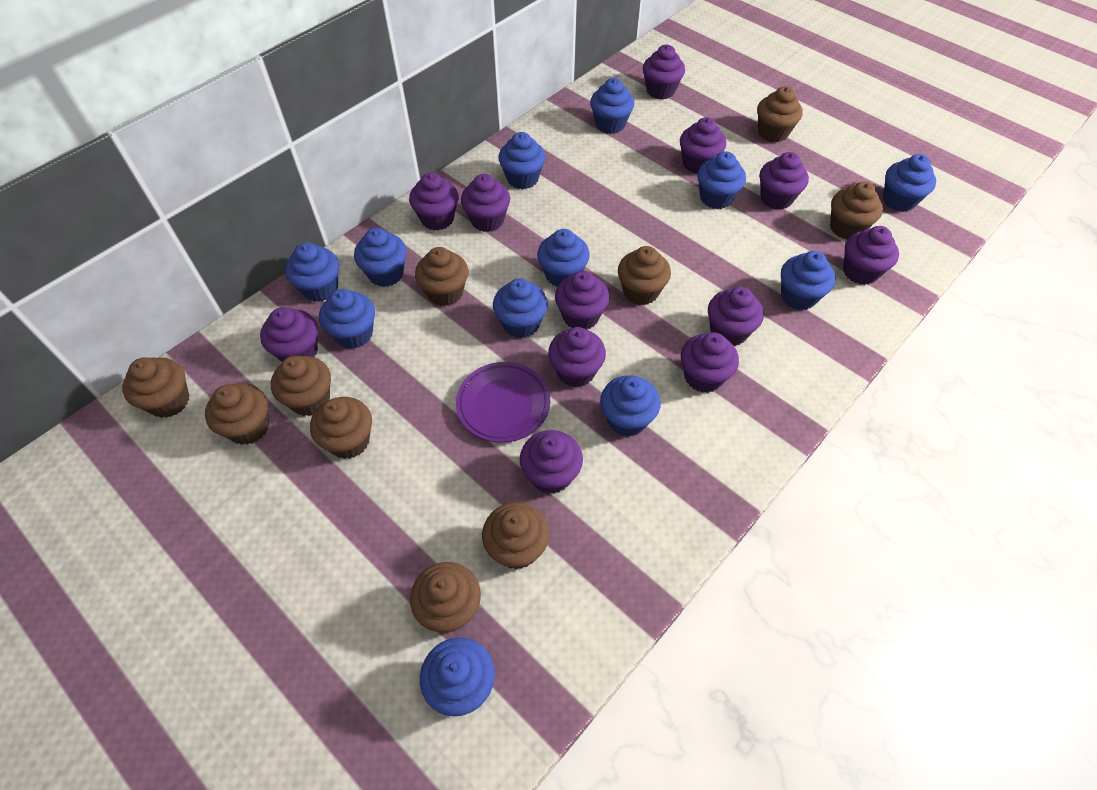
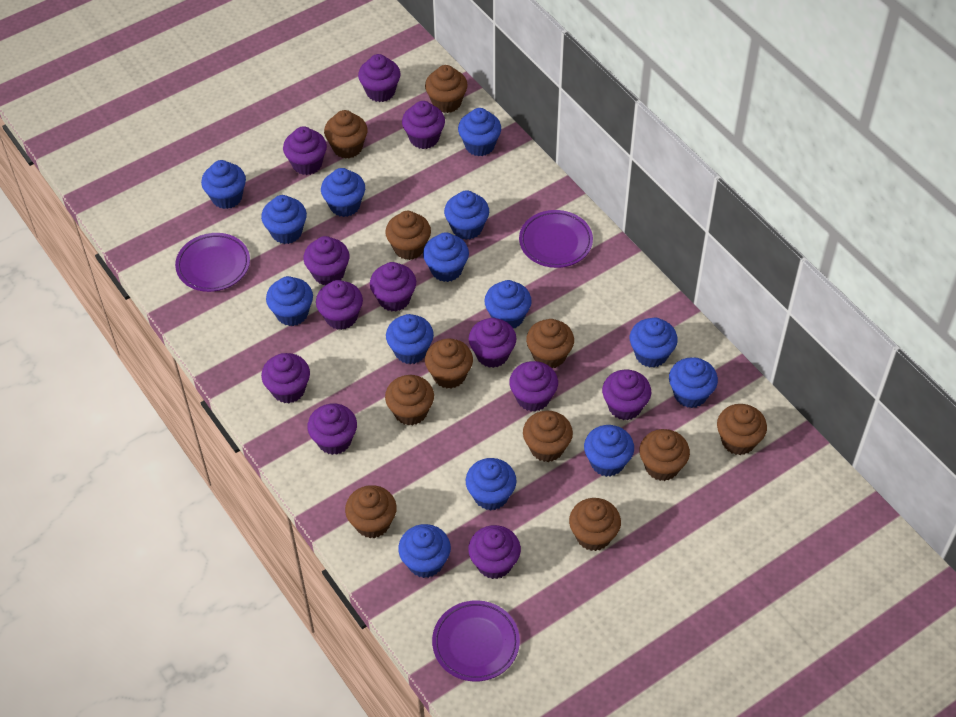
blue cupcake: [285,243,339,302] [319,289,375,349] [354,228,407,287] [420,637,495,716] [493,278,548,338] [499,132,546,189] [537,229,590,287] [590,78,634,134] [600,375,661,437] [698,151,746,209] [781,251,835,310] [883,154,936,212] = 12 -> [201,160,246,209] [261,195,307,244] [266,276,313,326] [321,168,365,217] [386,314,434,364] [398,524,451,578] [423,232,469,282] [444,190,489,240] [458,108,501,156] [466,458,516,511] [484,280,532,328] [584,425,634,477] [630,318,678,368] [669,357,718,408] = 14
brown cupcake: [122,357,190,418] [205,383,269,445] [271,356,331,416] [310,397,372,459] [410,562,481,633] [415,247,468,306] [482,502,549,569] [618,246,671,305] [757,86,803,143] [830,181,883,240] = 10 -> [324,110,368,159] [345,485,397,538] [385,211,431,260] [385,375,434,426] [425,65,467,113] [425,339,473,389] [523,411,573,462] [526,319,574,368] [569,498,621,551] [639,429,690,481] [717,404,767,455] = 11
purple plate: [456,362,550,443] = 1 -> [175,233,250,292] [432,600,520,682] [519,210,593,268] = 3

